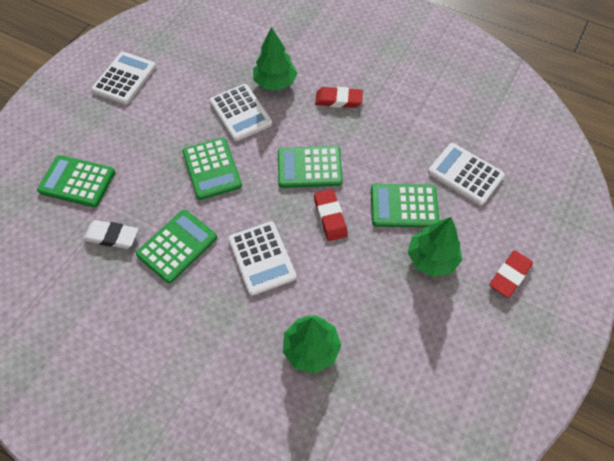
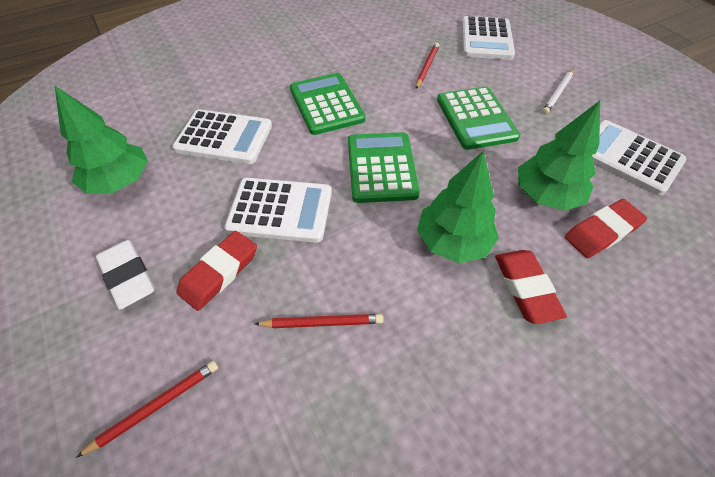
green calculator: [37,155,115,207] [136,210,217,283] [182,138,242,200] [278,146,343,188] [371,184,439,228] = 5 -> [290,73,366,135] [348,132,420,203] [437,86,521,150] = 3
red pencil: none = 0 -> [76,361,218,458] [255,314,383,328] [416,42,440,89] = 3
white pencil: none = 0 -> [542,69,574,114] = 1

